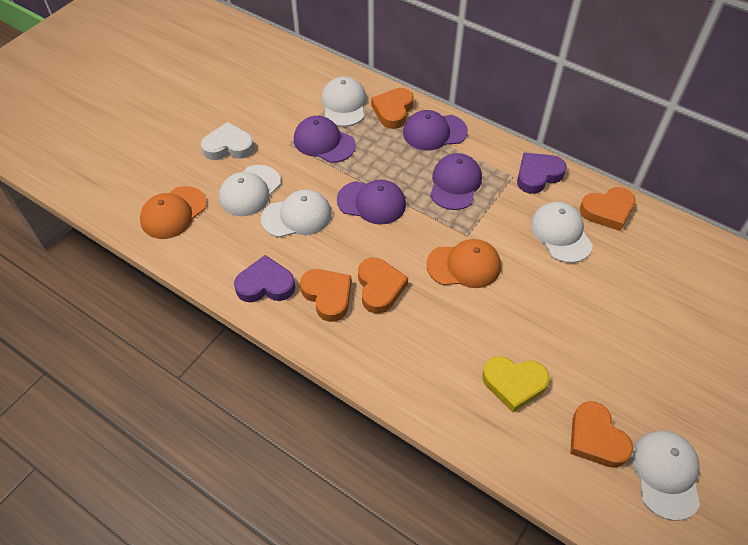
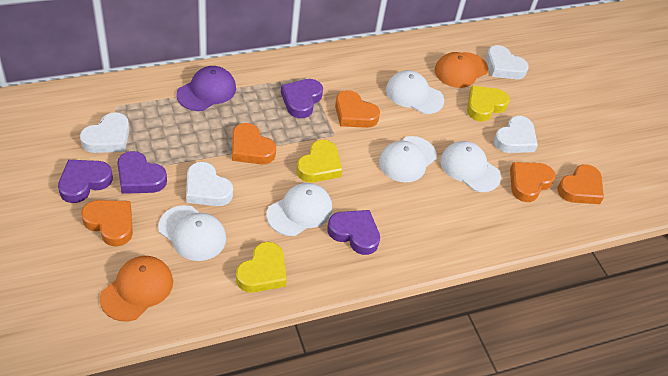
purple cap: [294,116,356,163] [337,179,406,225] [403,110,468,151] [430,153,482,210] = 4 -> [177,66,236,111] = 1
purple heart: [234,255,295,302] [517,152,567,194] = 2 -> [58,160,113,203] [117,151,167,194] [281,79,323,118] [327,210,380,255] = 4
white heart: [201,122,254,160] = 1 -> [80,112,129,153] [186,162,233,206] [486,45,529,79] [494,116,538,153] = 4
yellow heart: [482,356,550,412] = 1 -> [236,242,287,293] [297,140,342,182] [467,86,510,122] = 3

